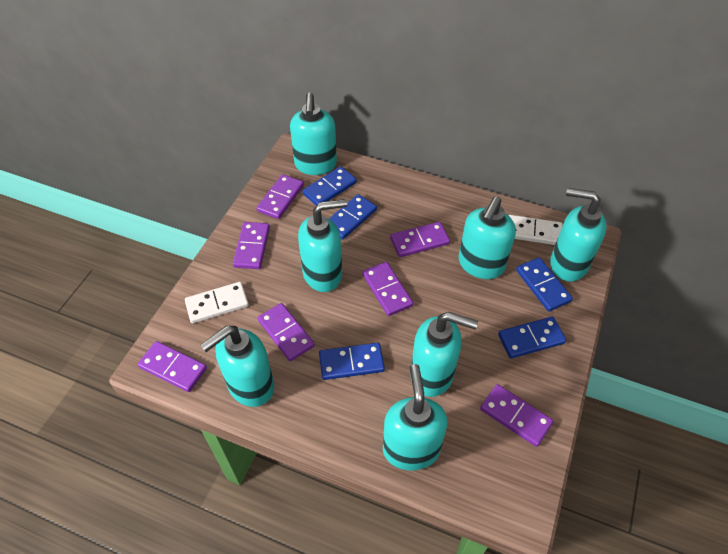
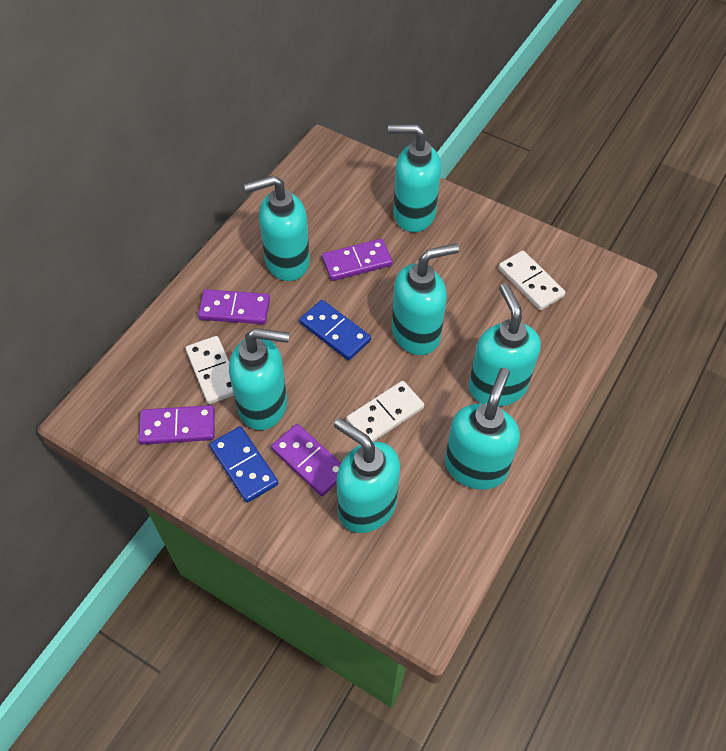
blue domino: [302,166,357,206] [319,343,385,380] [329,194,377,240] [498,317,566,358] [516,257,573,312] = 5 -> [209,426,278,503] [299,300,371,360] = 2
purple domino: [138,341,207,392] [233,222,270,269] [257,174,304,219] [258,303,315,361] [362,262,413,316] [390,222,450,257] [480,384,553,447] = 7 -> [139,405,215,445] [198,289,270,324] [271,424,341,496] [322,239,393,281] = 4
white domino: [185,282,249,323] [509,215,562,245] = 2 -> [185,336,234,404] [346,381,424,442] [498,251,566,310] = 3

